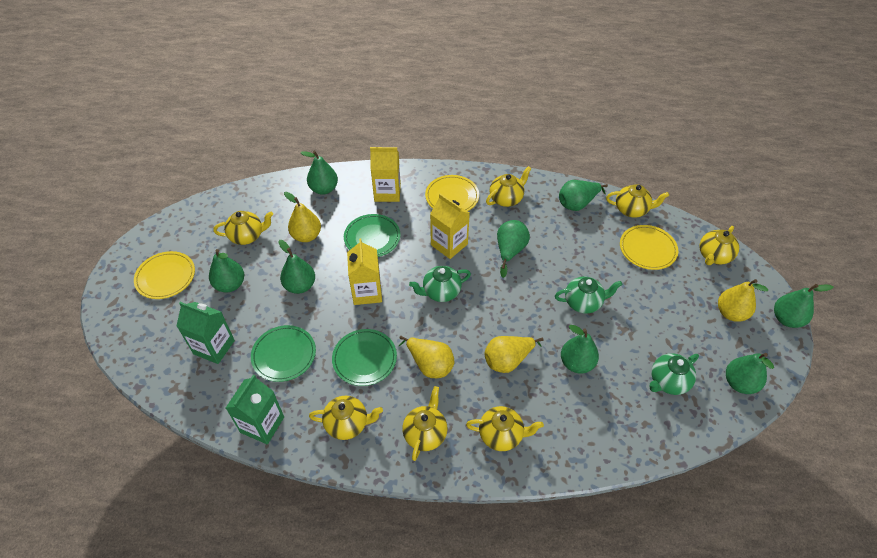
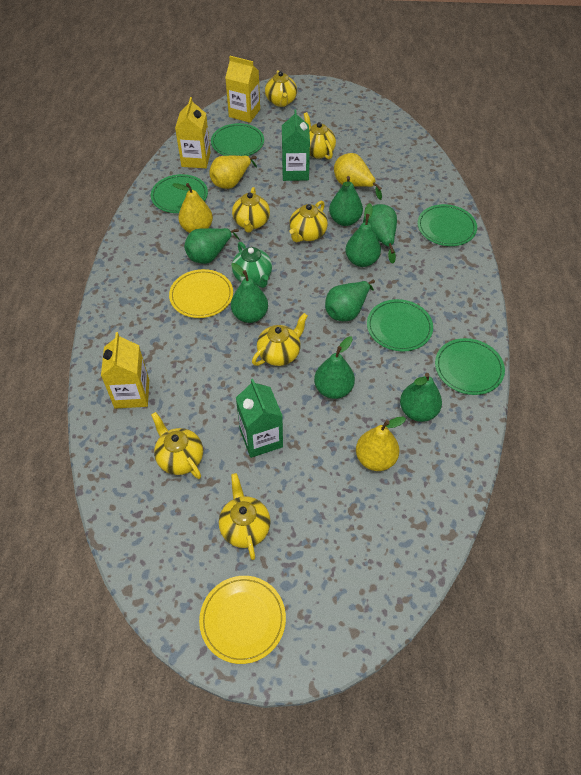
green plate: [251,325,316,382] [332,329,397,386] [344,214,400,257] = 3 -> [151,174,208,213] [211,123,264,156] [367,299,433,351] [417,204,477,246] [435,338,505,395] = 5
green teapot: [409,266,471,302] [555,277,622,314] [649,353,699,395] = 3 -> [232,242,272,288] = 1
yellow plate: [134,251,195,299] [425,175,479,211] [620,225,678,270] = 3 -> [169,269,233,318] [199,576,286,664] = 2

